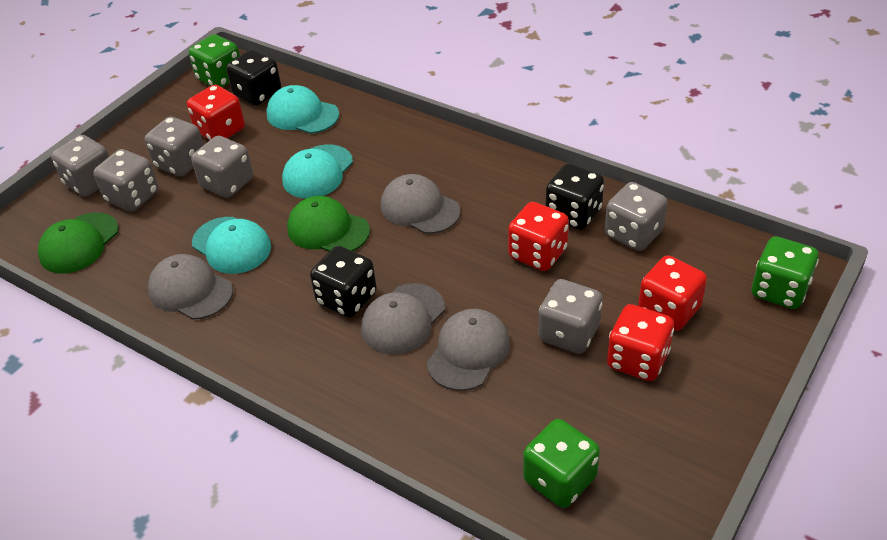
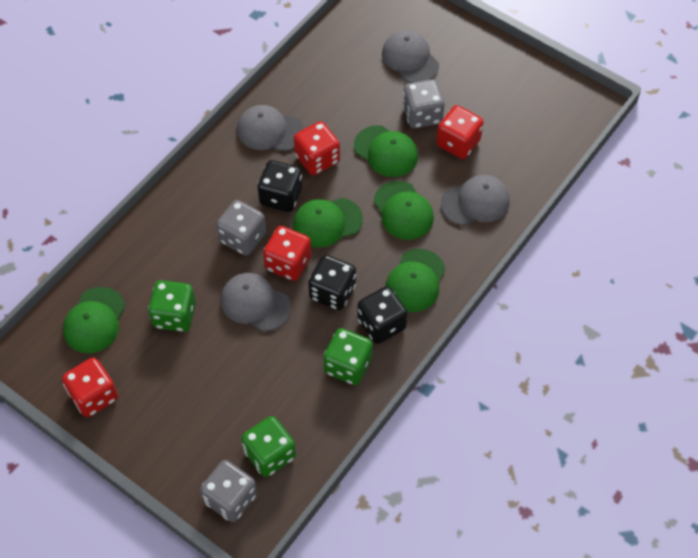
green cap: [38,212,119,274] [287,196,370,251] = 2 -> [63,287,125,353] [293,198,363,248] [354,125,418,177] [374,181,434,240] [385,249,445,312] = 5
grey dice: [51,135,109,197] [93,149,158,212] [144,117,204,177] [191,136,253,198] [538,279,602,354] [604,182,668,251] = 6 -> [200,460,257,522] [216,200,266,255] [402,79,445,128] = 3
turquoise cap: [192,217,271,274] [266,85,339,134] [282,145,353,198] = 3 -> none = 0

